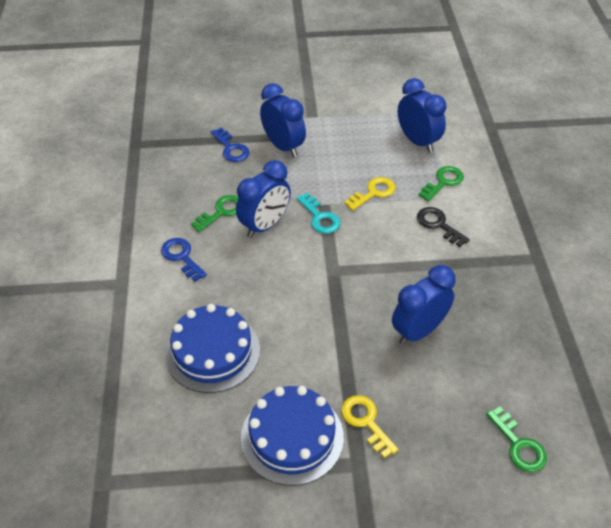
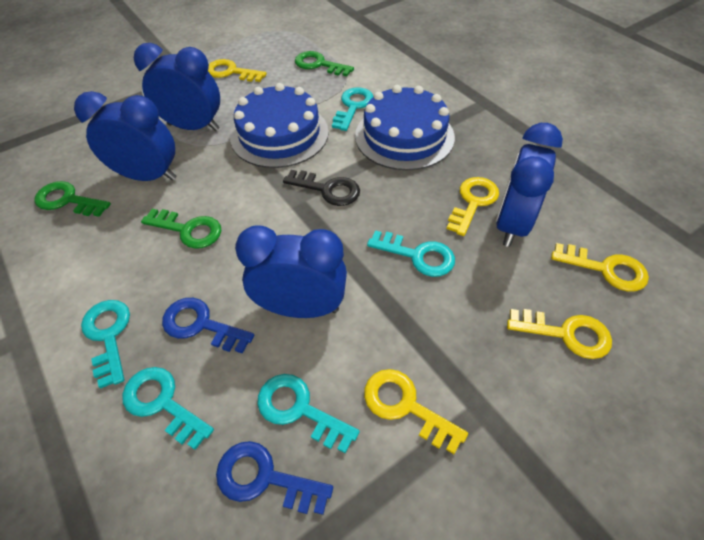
turquoise key: [296,193,340,234] = 1 -> [81,300,130,389] [122,367,214,450] [257,374,360,454] [332,87,373,131] [367,230,455,277] = 5
yellow key: [341,395,398,458] [344,177,395,211] = 2 -> [208,59,267,82] [364,369,468,454] [447,177,499,236] [507,309,612,359] [551,243,649,292] = 5

